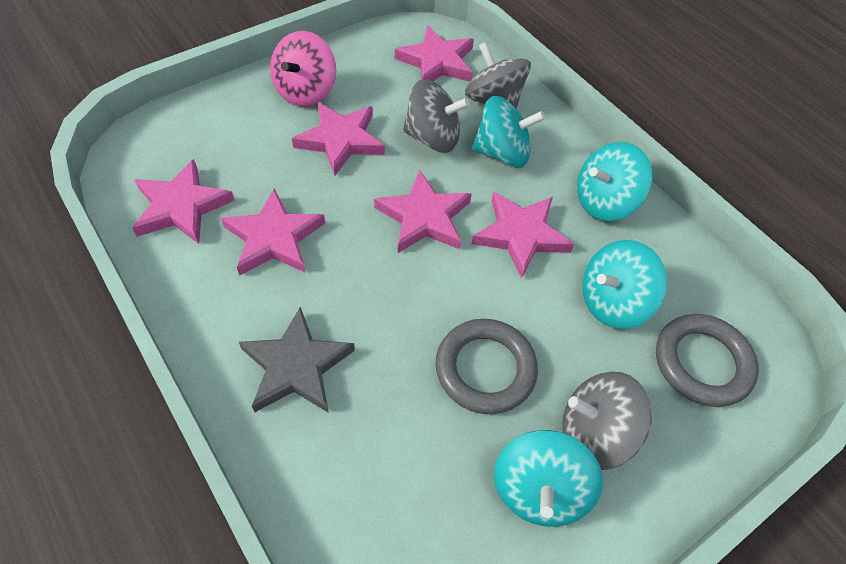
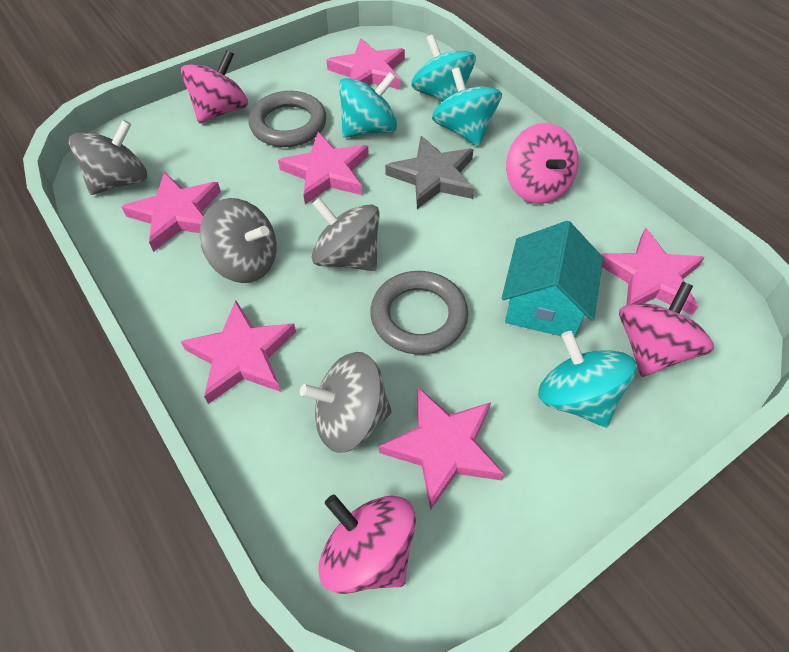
grey spinning top: [403,79,470,153] [465,42,531,109] [562,371,652,470] = 3 -> [69,120,147,195] [199,198,277,283] [300,352,392,453] [312,198,380,271] = 4
pink spinning top: [270,31,336,107] = 1 -> [181,50,248,123] [318,494,416,594] [506,123,579,204] [619,282,714,377] = 4
turquoise house: none = 0 -> [502,221,603,337] = 1

